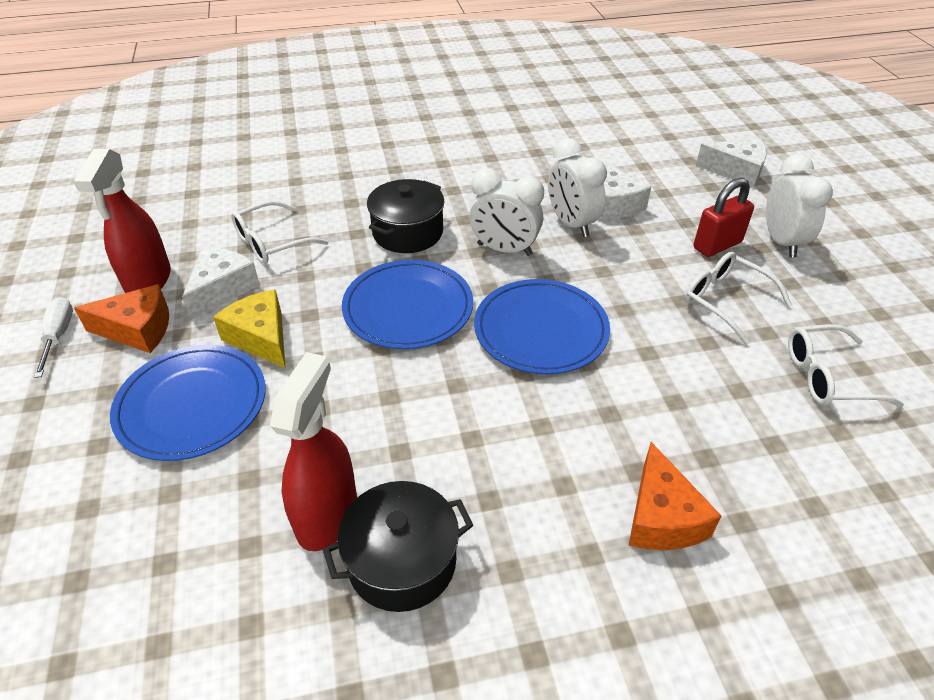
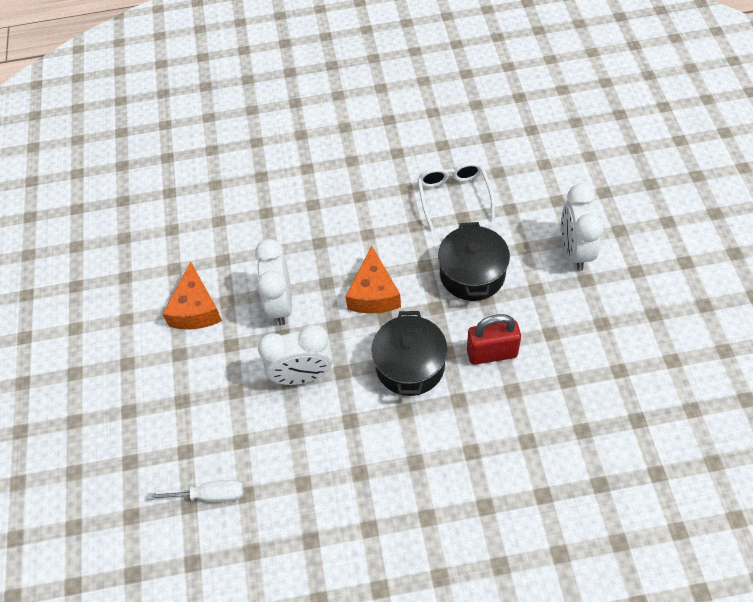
blue plate: [110,345,266,461] [342,260,473,349] [474,279,610,374] = 3 -> none = 0
red spray bottle: [74,149,171,293] [270,352,357,551] = 2 -> none = 0
white cheese: [182,247,260,320] [599,160,651,219] [696,139,767,188] = 3 -> none = 0
white glasses: [231,201,329,264] [685,252,792,345] [788,324,904,407] = 3 -> [417,162,495,231] = 1
yellow cheese: [213,289,285,368] = 1 -> none = 0

